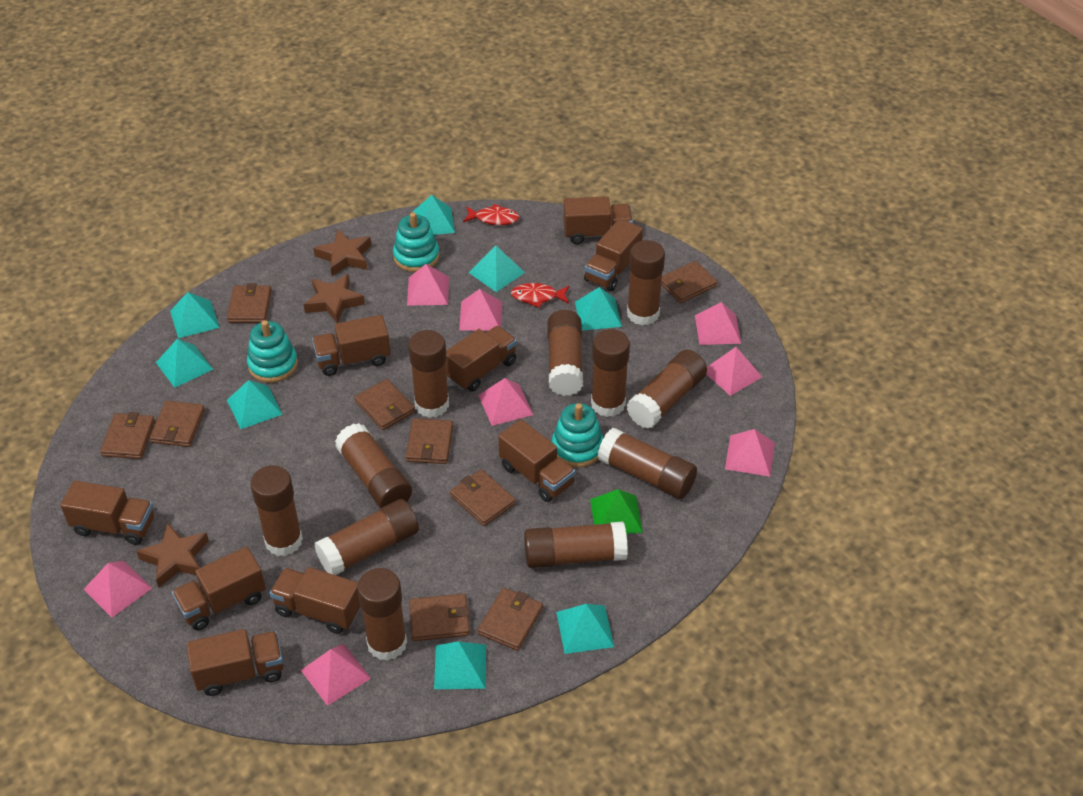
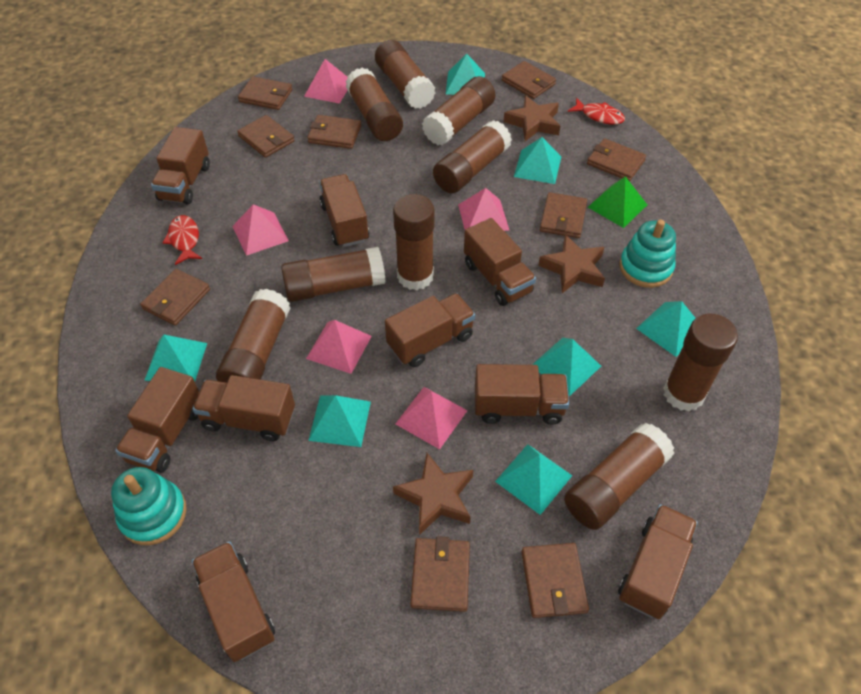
brown glue stick: [250,465,303,556] [314,499,419,575] [335,423,412,509] [357,568,407,661] [408,330,449,418] [524,522,628,568] [547,310,583,396] [591,329,630,417] [597,428,697,499] [626,350,707,429] [627,240,665,326] = 11 -> [216,289,290,383] [281,247,386,302] [345,67,403,141] [375,40,435,109] [393,194,435,290] [422,76,495,145] [433,120,512,193] [564,423,675,530] [663,314,738,412] = 9
pink pyramid: [83,561,152,618] [301,644,371,706] [407,264,449,306] [459,289,502,331] [478,378,533,426] [695,302,741,345] [706,347,762,396] [725,429,775,477] = 8 -> [232,204,289,256] [304,59,347,104] [306,320,372,374] [395,387,468,449] [458,188,509,231] = 5
turquoise pyramid: [156,339,213,388] [170,292,220,338] [227,380,283,429] [413,195,455,235] [434,641,486,689] [469,246,525,292] [556,604,614,654] [575,287,622,331] = 8 -> [144,335,207,381] [308,395,371,447] [446,54,485,95] [495,444,572,515] [514,137,561,184] [532,338,601,396] [636,301,696,357] = 7
turquoise stacking toy: [247,320,298,383] [393,212,440,272] [552,403,603,467] = 3 -> [111,467,187,545] [619,219,676,288] = 2

